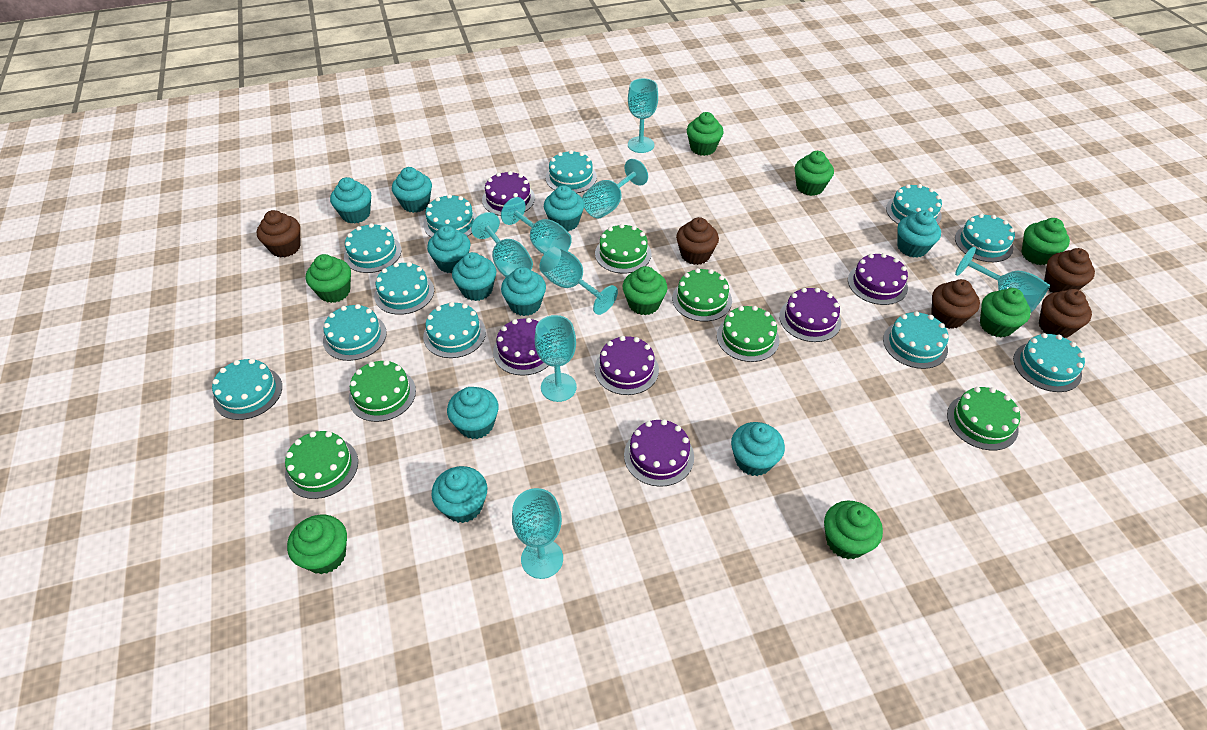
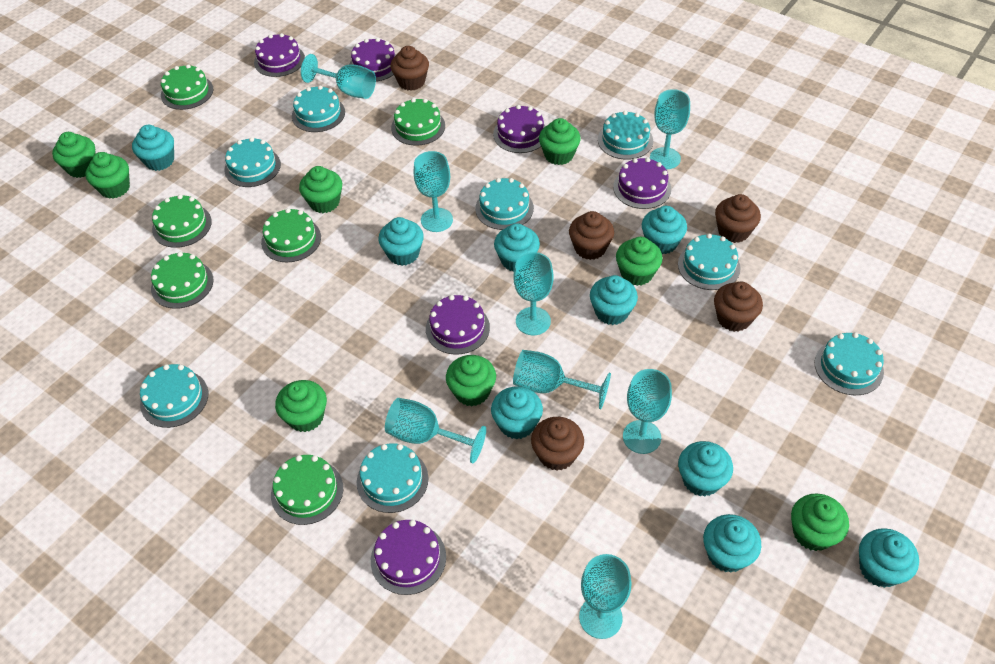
turquoise cake: [212,359,282,420] [323,304,387,361] [344,223,401,273] [374,262,434,315] [423,302,486,358] [424,194,477,237] [545,150,597,193] [883,311,949,369] [886,184,942,224] [955,214,1015,262] [1013,333,1085,392] = 11 -> [140,364,208,428] [225,137,281,187] [292,86,345,132] [357,443,428,513] [475,178,534,230] [598,111,653,160] [678,233,741,290] [814,332,884,395] = 8
turquoise cupcake: [330,177,371,224] [392,167,432,213] [427,225,470,273] [431,466,487,523] [447,387,499,439] [452,252,496,301] [501,267,546,316] [544,185,584,232] [731,422,785,476] [898,210,941,258] = 10 -> [132,125,174,171] [378,217,424,266] [491,386,543,439] [494,223,540,272] [590,275,638,325] [642,206,687,254] [678,441,733,497] [703,514,761,573] [859,528,919,588] = 9

